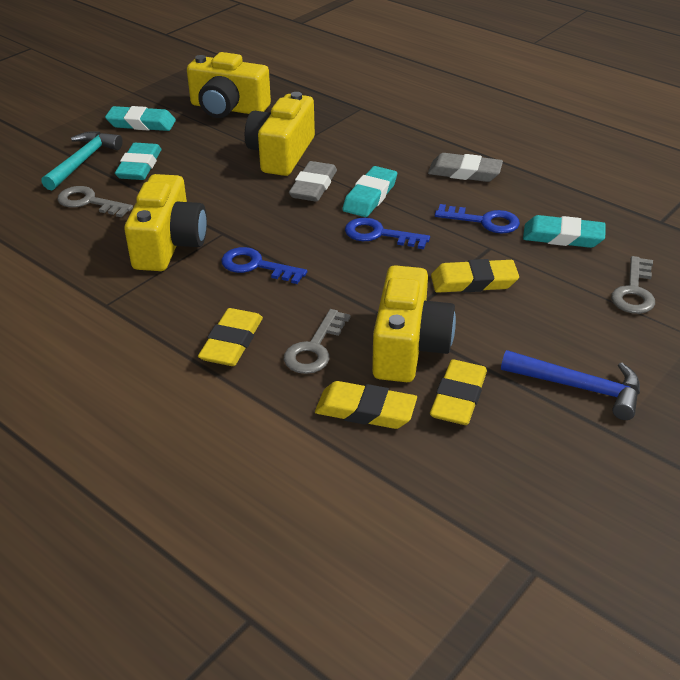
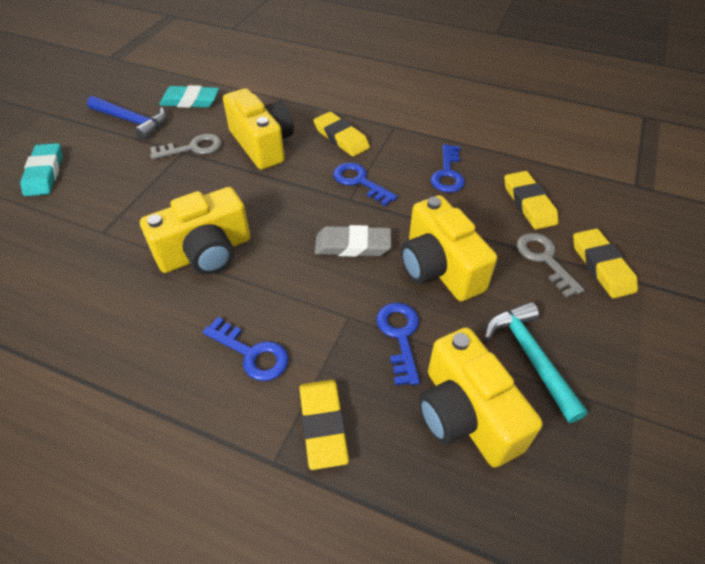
blue key: [221,247,307,284] [345,218,430,249] [435,204,520,234] = 3 -> [203,317,288,381] [333,163,398,206] [376,303,420,385] [431,144,465,193] = 4
grey eraser: [289,161,337,202] [428,153,503,182] = 2 -> [315,225,391,257] = 1
grey key: [57,186,133,217] [284,309,350,374] [611,256,655,314] = 3 -> [150,134,222,160] [517,233,585,298] = 2
turquoise eraser: [105,106,176,131] [115,143,161,180] [342,166,397,217] [523,215,605,248] = 4 -> [20,143,62,196] [159,85,219,108] = 2

